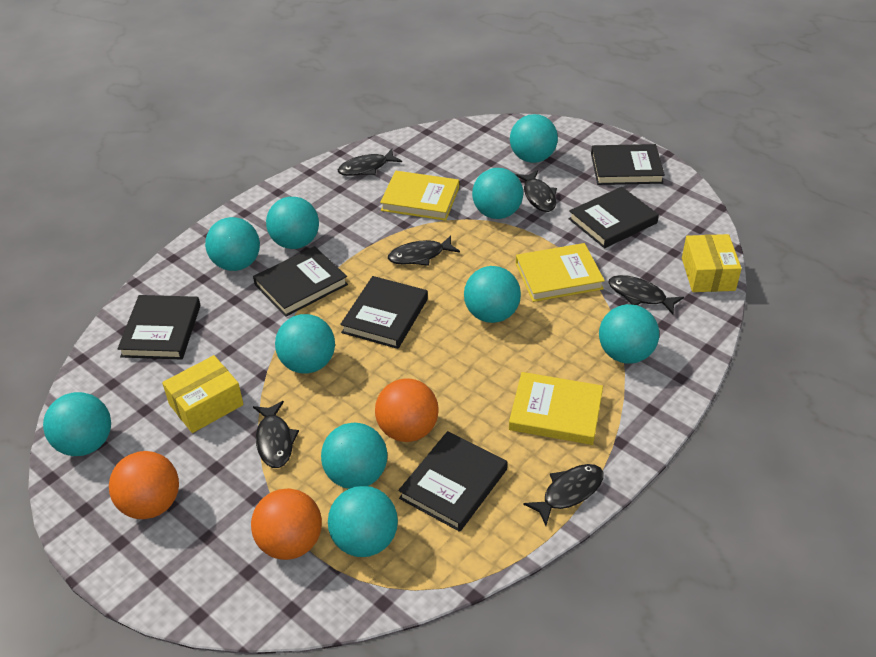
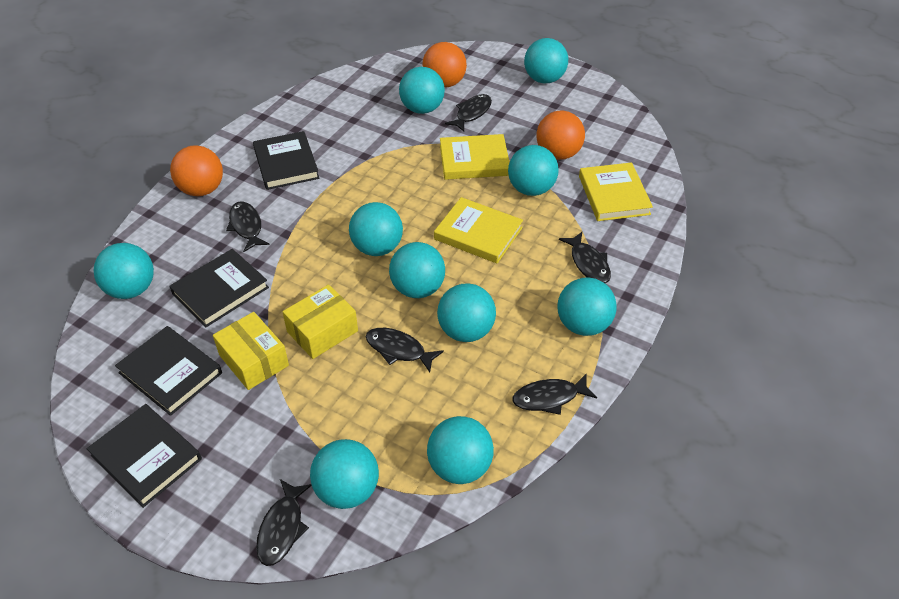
black book: [117,295,200,360] [253,246,348,317] [340,276,428,349] [398,431,507,532] [569,187,659,248] [591,144,665,185] = 6 -> [87,404,202,508] [115,326,222,416] [169,249,269,327] [253,131,319,190] = 4

